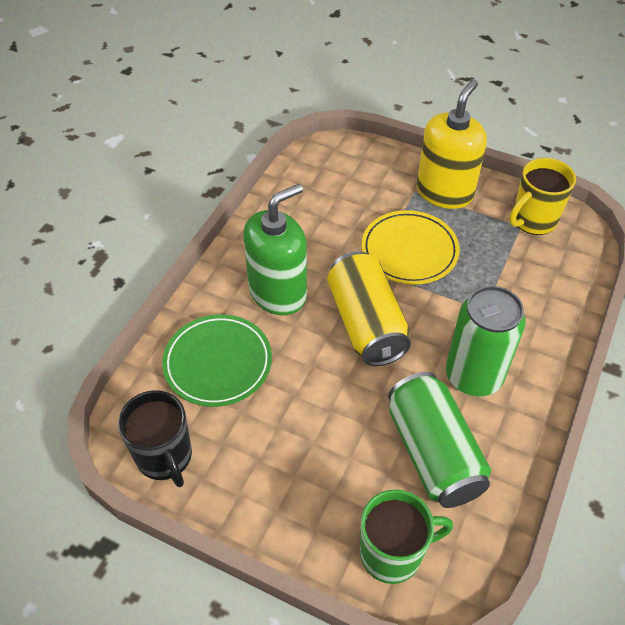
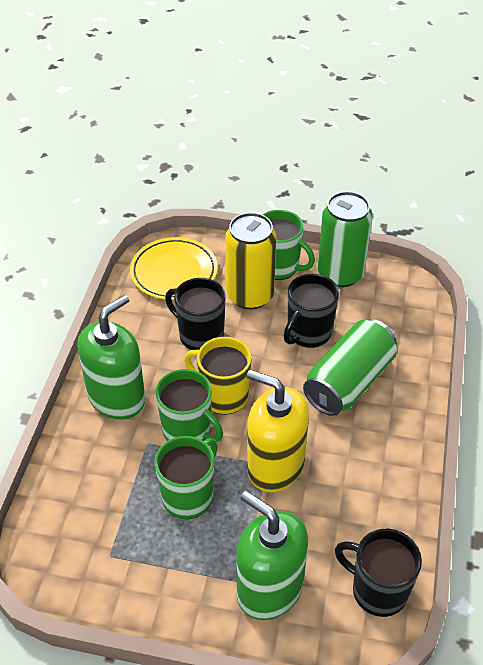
black mug: [118,390,192,487] = 1 -> [165,278,226,350] [284,274,339,348] [335,529,422,617] = 3
green mug: [360,489,453,584] = 1 -> [154,436,218,519] [156,369,223,442] [262,210,315,280] = 3
green plate: [162,314,272,407] = 1 -> none = 0
green soap dispenser: [243,184,307,315] = 1 -> [77,295,146,419] [236,491,308,620] = 2

